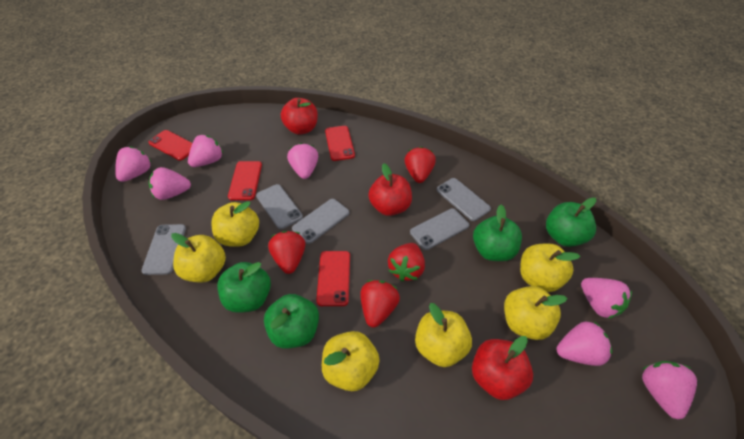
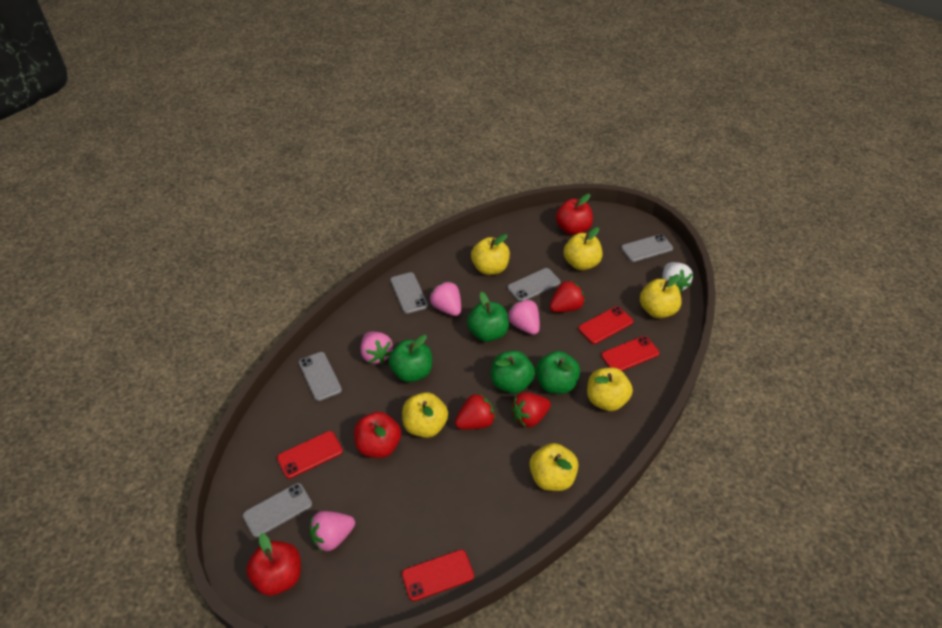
pink strawberry: [115,147,151,182] [149,167,191,200] [188,135,223,167] [287,143,318,179] [556,321,612,366] [581,278,632,319] [642,361,697,419] = 7 -> [309,511,355,552] [361,332,393,364] [430,281,461,316] [508,299,540,335] = 4
red strawberry: [268,231,305,274] [360,280,400,328] [388,243,425,281] [404,147,436,183] = 4 -> [455,393,495,429] [511,392,551,427] [550,280,585,312] = 3
white strawberry: none = 0 -> [662,262,693,292] = 1

